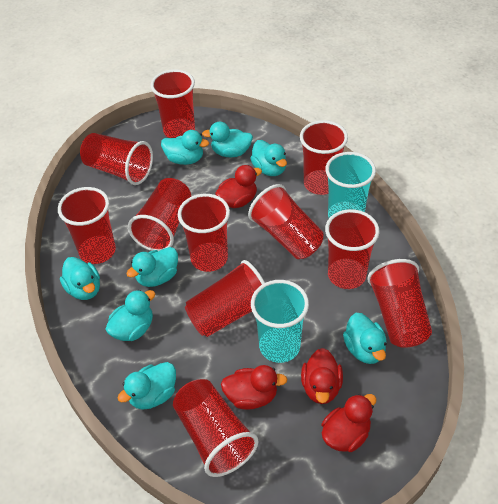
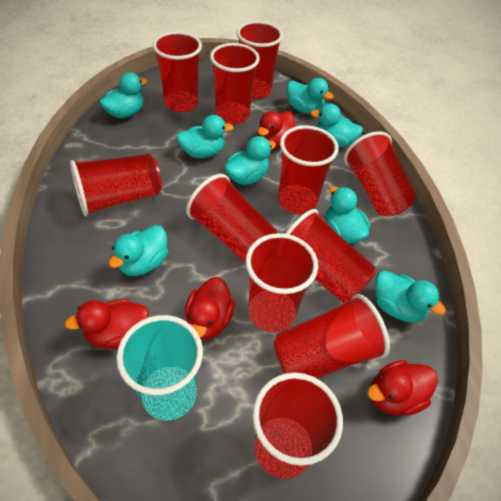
turquoise cup: [251,280,309,363] [326,152,376,218] = 2 -> [116,315,203,421] = 1

